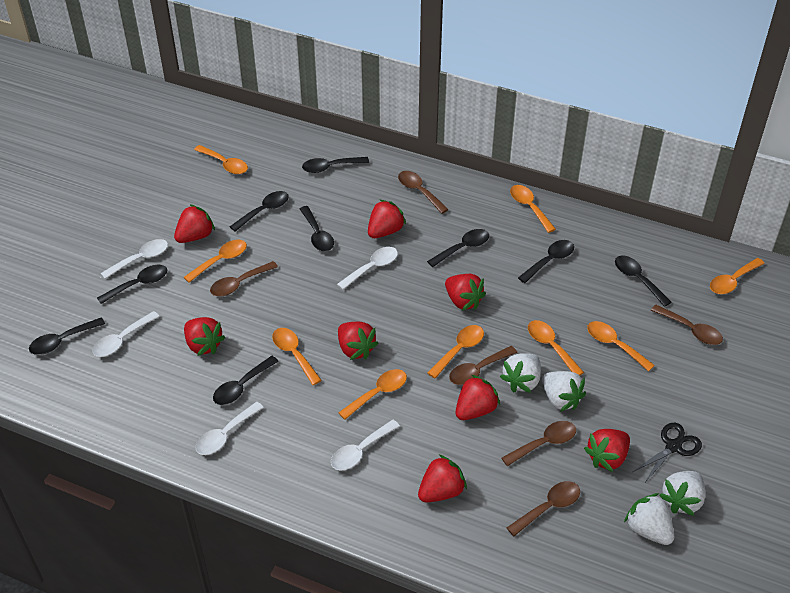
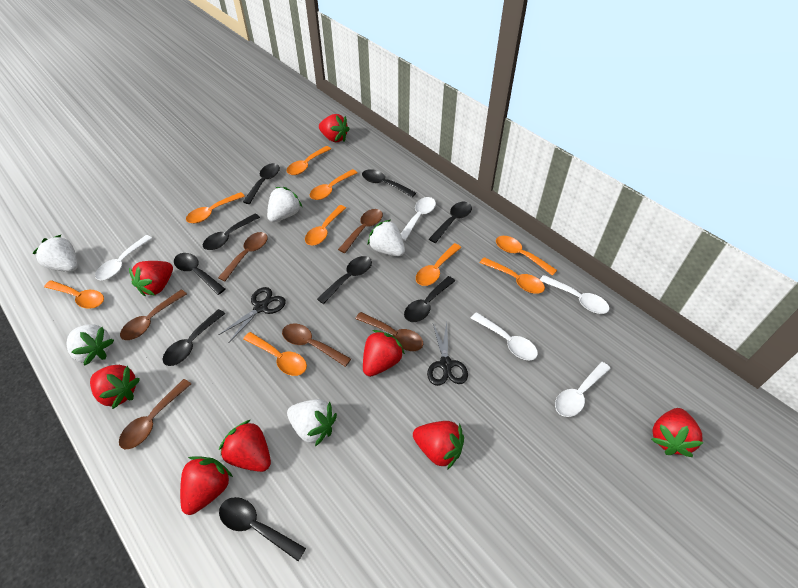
black scissors: [632,423,702,482] = 1 -> [219,287,286,342] [427,322,468,386] = 2
white strawberry: [500,353,541,393] [542,371,586,412] [624,493,674,545] [659,471,705,516] = 4 -> [33,235,78,272] [66,325,114,366] [267,187,302,222] [287,399,337,447] [367,220,405,256] = 5

